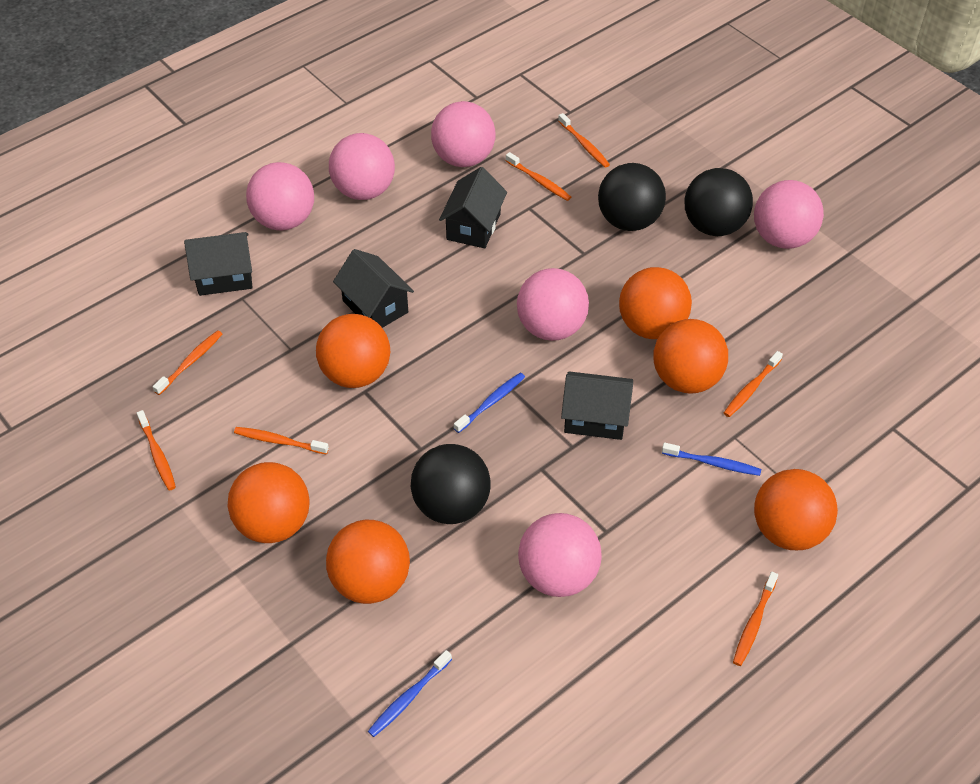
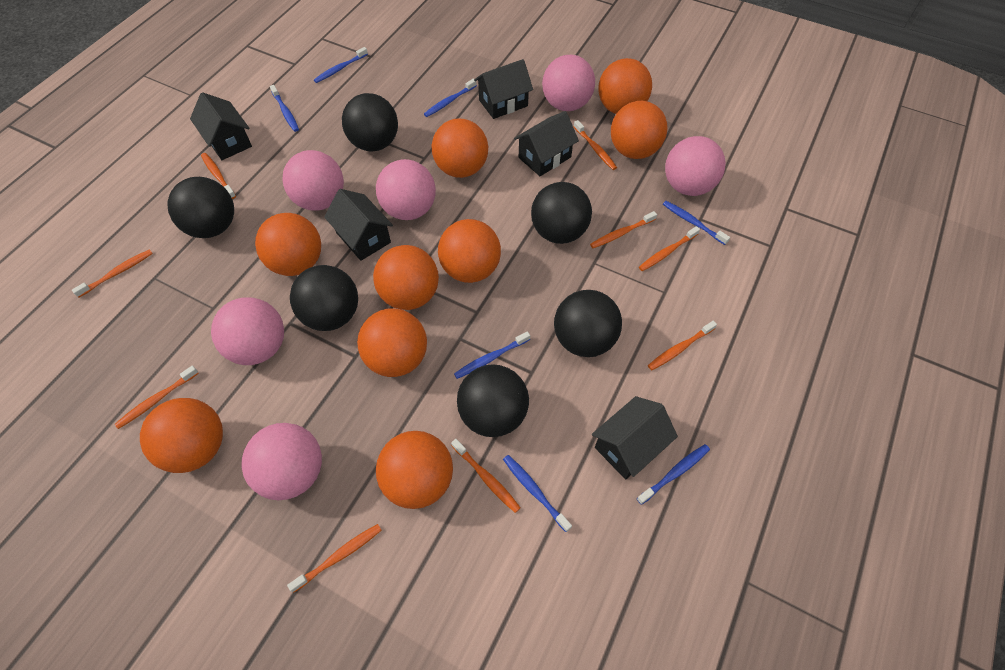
black ball: [411,444,491,524] [598,163,666,231] [684,168,753,236] = 3 -> [168,177,234,238] [290,265,358,331] [342,93,398,151] [457,364,529,437] [531,182,592,244] [554,290,622,357] = 6
black house: [184,232,253,296] [333,249,414,328] [439,167,507,248] [561,371,633,440] = 4 -> [190,92,252,160] [324,189,393,261] [474,59,533,119] [514,111,579,176] [592,396,678,479] = 5
blue toothbrush: [368,650,452,737] [454,373,525,433] [662,442,761,476] = 3 -> [270,85,299,132] [314,47,368,83] [424,79,477,117] [454,331,530,379] [503,455,572,532] [637,444,710,505] [663,201,730,245] = 7
orange ball: [228,462,310,543] [316,314,390,388] [326,520,410,604] [619,267,692,339] [653,319,728,394] [754,469,838,550] = 6 -> [140,398,223,473] [255,213,321,276] [357,308,427,377] [373,245,439,310] [376,431,453,509] [432,119,488,178] [438,219,501,283] [598,58,652,114] [611,101,668,159] = 9
orange toothbrush: [137,410,176,490] [153,330,222,395] [234,427,329,455] [506,152,571,201] [558,113,610,168] [724,351,783,417] [733,572,778,666] = 7 -> [72,249,153,297] [114,366,199,429] [201,153,236,199] [287,524,381,593] [451,439,521,513] [574,120,617,170] [590,211,657,248] [639,226,700,271] [648,321,717,370] = 9

